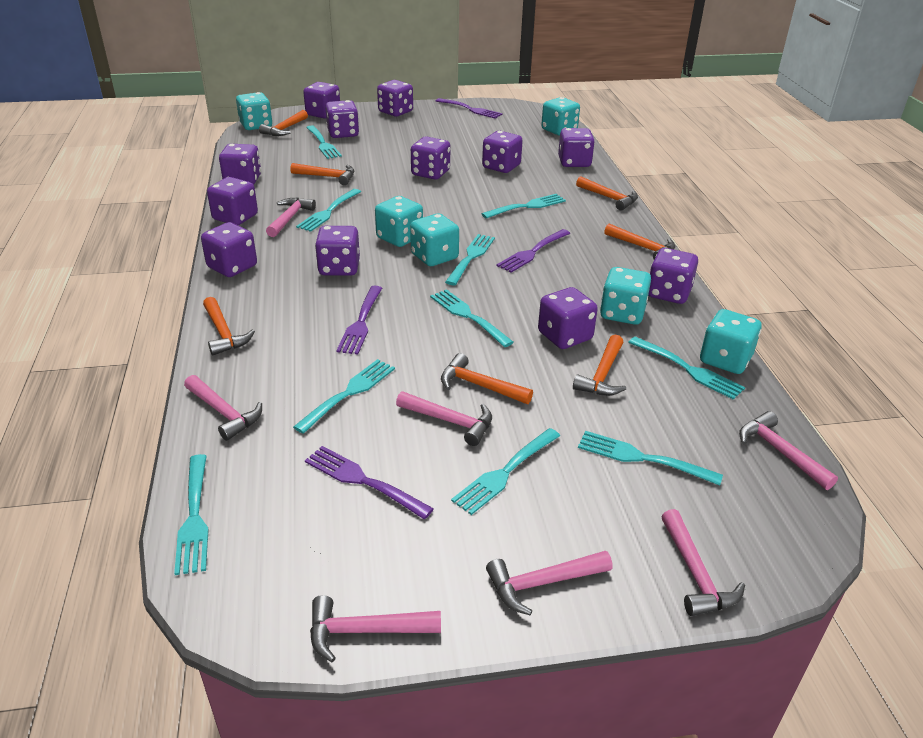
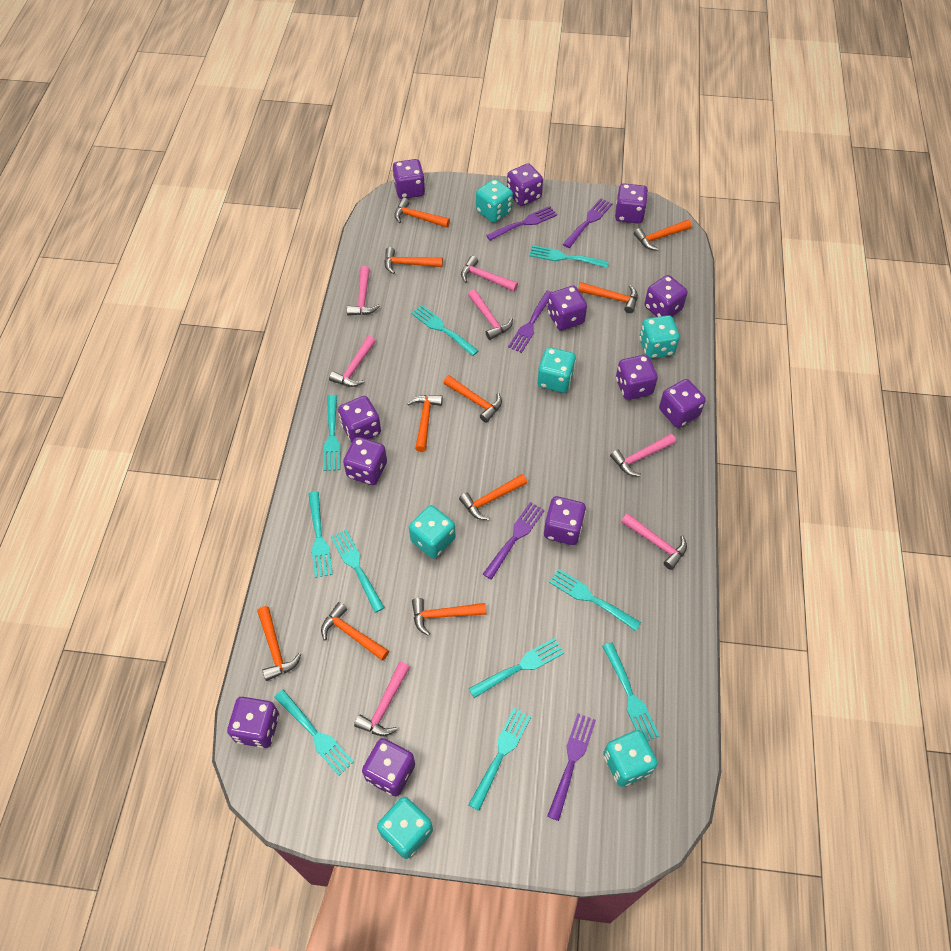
orange hammer: [203,297,255,355] [259,110,308,136] [290,163,354,185] [441,353,533,404] [573,335,626,396] [576,176,638,211] [604,224,675,259] = 7 -> [257,606,301,681] [321,602,389,661] [384,247,443,274] [394,198,450,227] [407,395,443,452] [412,598,486,636] [444,375,502,423] [459,474,527,520] [578,282,638,313] [634,220,692,251] = 10
purple fork: [305,446,434,519] [336,286,382,355] [436,98,503,119] [497,229,570,273] = 4 -> [483,502,545,580] [486,206,557,241] [508,291,552,353] [547,713,596,821] [563,198,612,248] = 5

